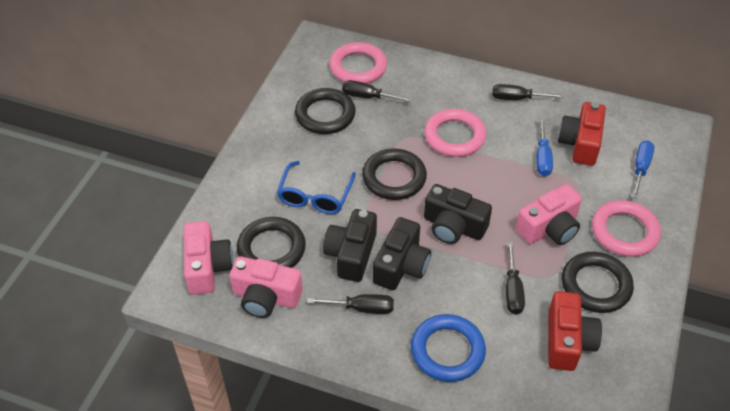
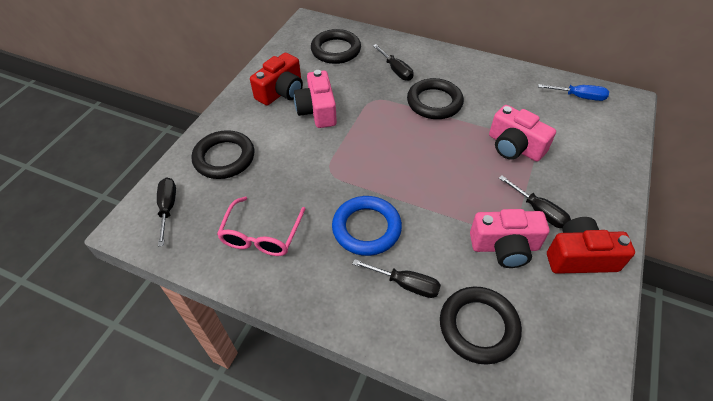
black camera: [323,209,377,282] [373,217,431,290] [424,184,492,244] = 3 -> none = 0
blue glasses: [277,161,356,214] = 1 -> none = 0
blue screwdriver: [537,118,553,176] [632,140,655,199] = 2 -> [538,84,609,101] = 1
pink glasses: none = 0 -> [217,197,305,256] = 1
pink ring: [329,42,387,84] [424,109,486,157] [592,200,661,257] = 3 -> none = 0

